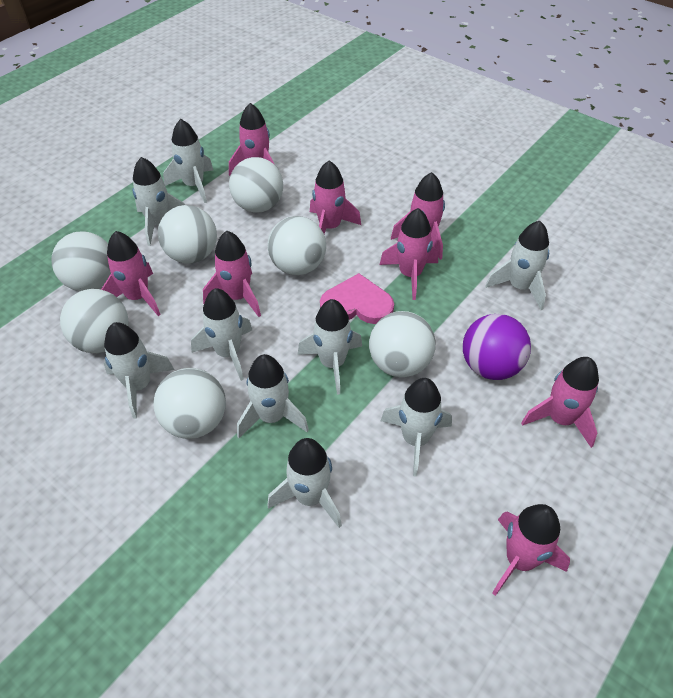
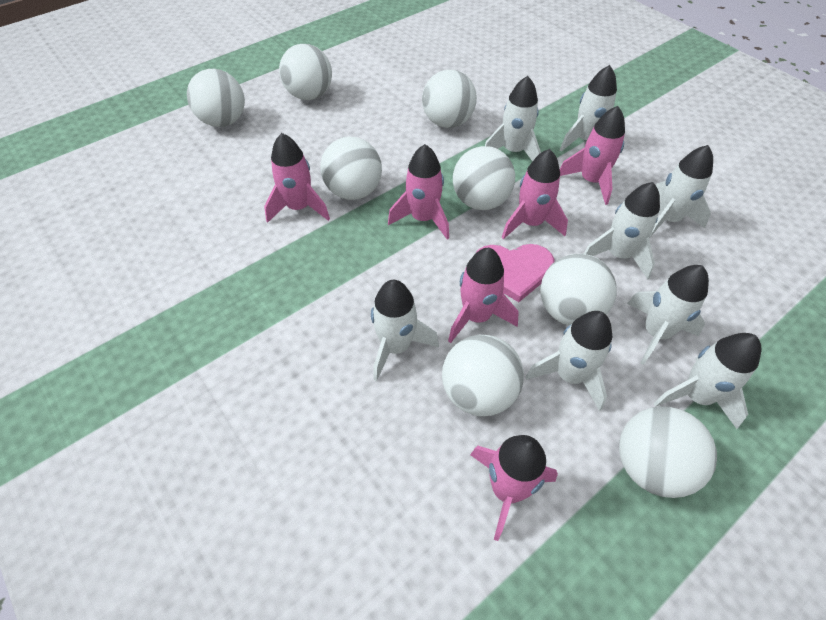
pink rocket: [101,231,161,316] [203,231,261,317] [229,103,275,176] [310,160,361,234] [379,208,438,300] [391,172,445,260] [492,504,570,596] [521,357,599,448] = 8 -> [264,133,330,223] [388,144,449,239] [448,248,519,343] [470,435,558,541] [502,149,568,239] [560,106,625,205] = 6
purple ball: [463,314,531,380] = 1 -> none = 0
white ball: [52,231,111,291] [60,289,128,353] [153,368,226,439] [158,205,217,264] [229,157,283,213] [268,216,326,275] [369,311,435,377] = 7 -> [187,69,245,127] [279,44,332,100] [320,137,382,200] [422,70,477,128] [442,335,524,416] [453,146,515,210] [540,254,616,325] [619,406,717,498] = 8
white rocket: [104,322,175,419] [132,157,185,246] [163,119,213,203] [191,288,252,381] [237,354,309,438] [267,438,342,528] [297,299,362,395] [381,378,452,477] [485,221,549,310] = 9 -> [371,280,439,381] [485,76,541,162] [526,311,612,411] [560,65,617,152] [584,182,660,280] [627,265,709,365] [649,145,713,238] [654,333,761,429] = 8

